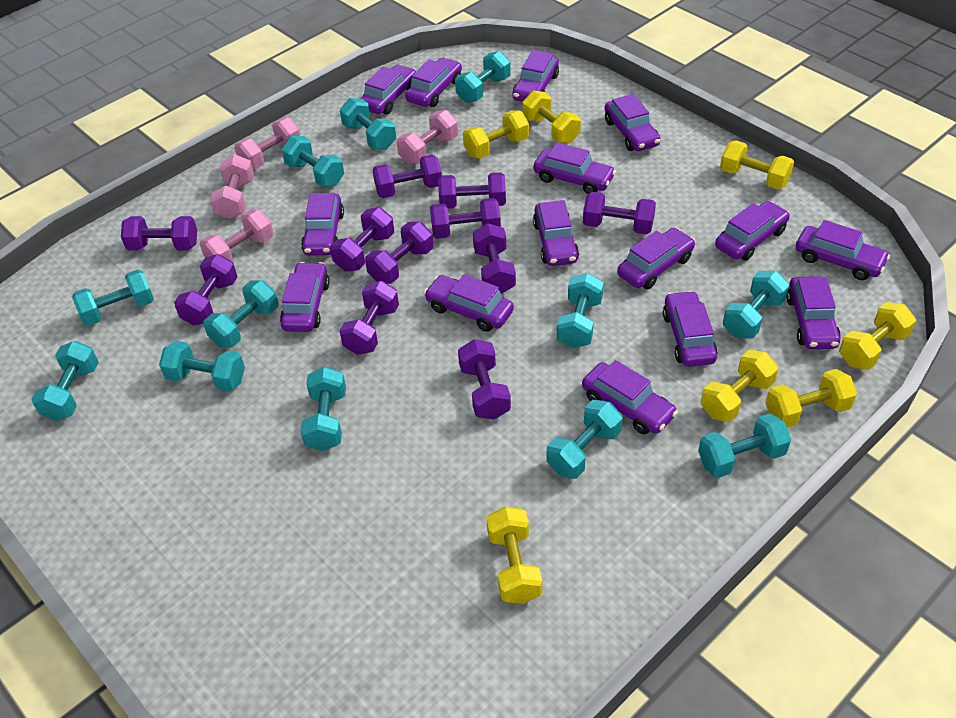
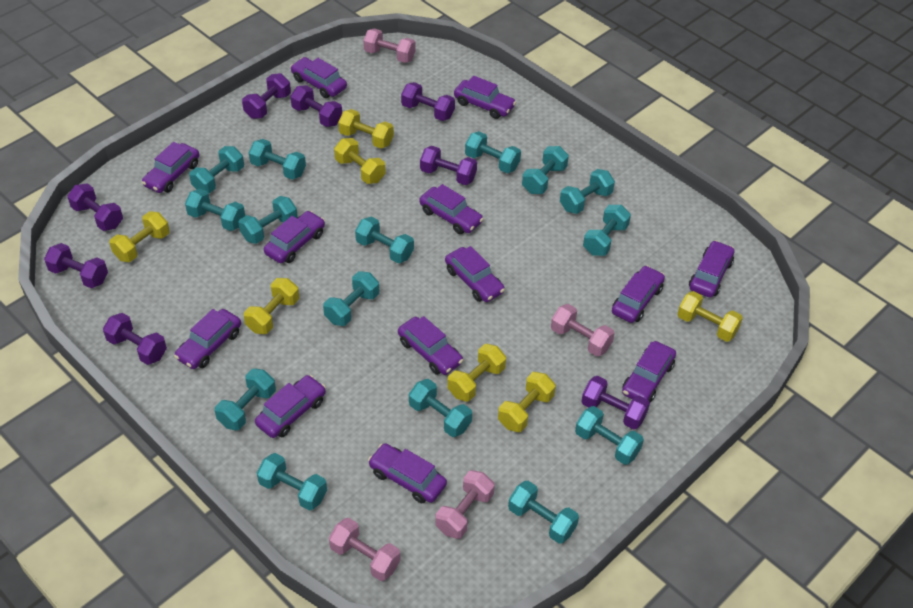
purple car: [280,262,330,332] [301,193,344,256] [360,64,416,115] [405,57,462,107] [424,274,514,332] [512,50,559,102] [533,142,616,194] [533,200,579,266] [582,360,678,435] [605,94,661,151] [617,228,695,289] [663,291,718,367] [715,201,790,261] [786,276,841,349] [796,220,890,280] = 15 -> [142,142,199,193] [174,309,241,369] [255,375,326,438] [264,211,325,263] [290,57,347,98] [368,443,447,503] [398,316,463,375] [419,184,484,234] [445,246,505,302] [454,76,516,119] [612,265,665,323] [622,341,676,402] [689,240,734,298] = 13
purple dumbbell: [121,216,197,251] [174,254,237,326] [330,207,394,271] [340,281,399,355] [365,222,433,284] [372,155,442,198] [430,198,501,239] [438,172,506,209] [458,339,511,419] [473,223,516,294] [583,192,656,234] = 11 -> [44,243,108,288] [67,183,123,231] [103,313,167,365] [242,73,291,119] [290,85,342,127] [401,82,455,121] [420,146,477,185] [581,376,650,429] = 8
turquoise dumbbell: [31,341,99,421] [72,270,154,326] [159,341,245,392] [203,280,278,348] [281,136,344,187] [300,367,346,451] [340,98,396,150] [455,51,511,103] [546,400,623,479] [557,273,604,348] [698,413,791,478] [723,271,789,339] = 12 -> [185,189,245,231] [189,146,244,193] [215,368,276,430] [238,196,298,244] [249,139,306,180] [257,453,327,510] [323,271,379,326] [355,217,414,263] [409,379,472,437] [465,131,521,173] [508,481,579,544] [522,146,569,194] [560,169,615,214] [575,406,644,465] [583,205,631,256] = 15

